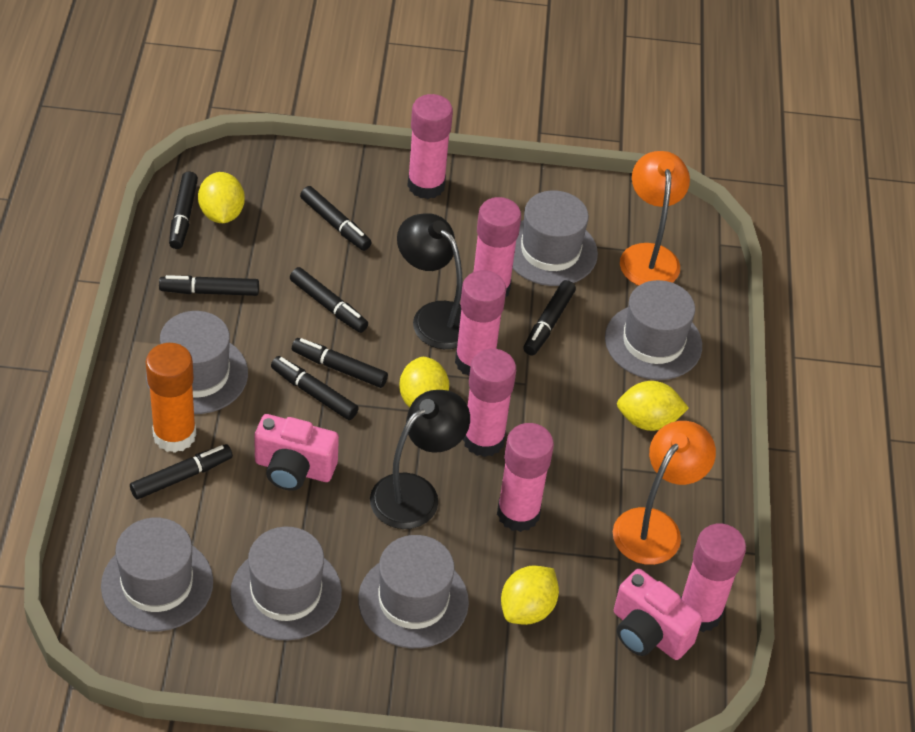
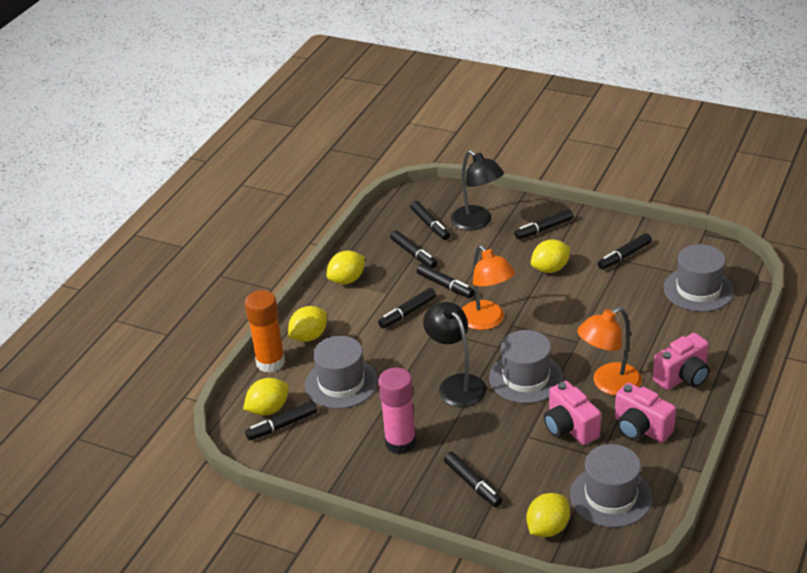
grey hat: [101,518,213,632] [146,311,248,414] [230,527,342,640] [358,535,469,648] [512,190,598,286] [605,280,702,380] = 6 -> [305,336,378,409] [489,330,563,403] [570,444,652,528] [664,244,734,312] = 4
pink camera: [254,414,339,491] [614,569,703,660] = 2 -> [544,381,601,445] [615,383,676,443] [653,333,710,390] = 3
pink glue stick: [407,94,453,199] [455,270,506,376] [463,349,516,457] [474,197,521,297] [497,423,554,532] [681,524,746,632] = 6 -> [378,367,416,455] = 1
yellow lemon: [198,172,245,223] [399,357,449,408] [501,565,559,625] [617,381,689,431] = 4 -> [243,378,289,416] [288,306,327,342] [327,251,365,284] [527,493,570,537] [531,239,571,273] = 5

